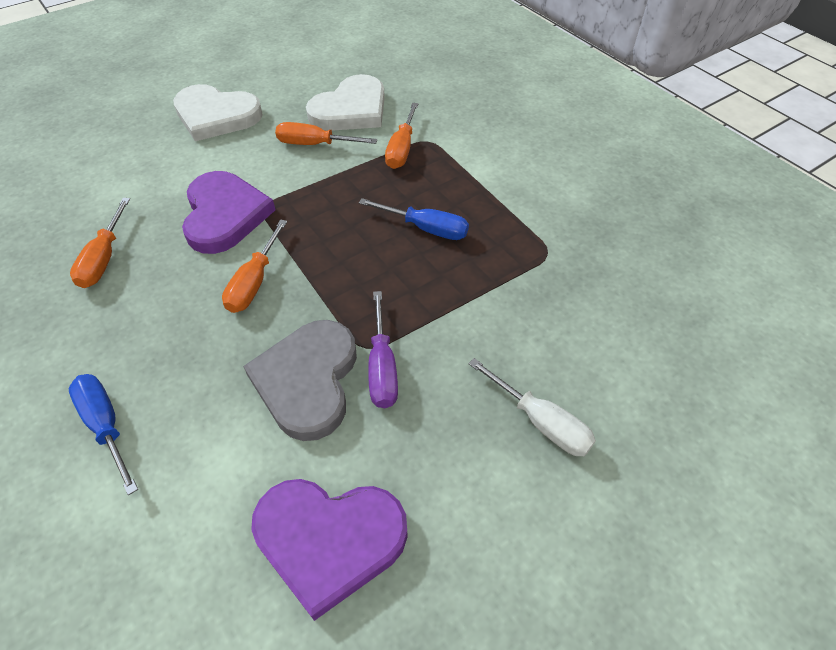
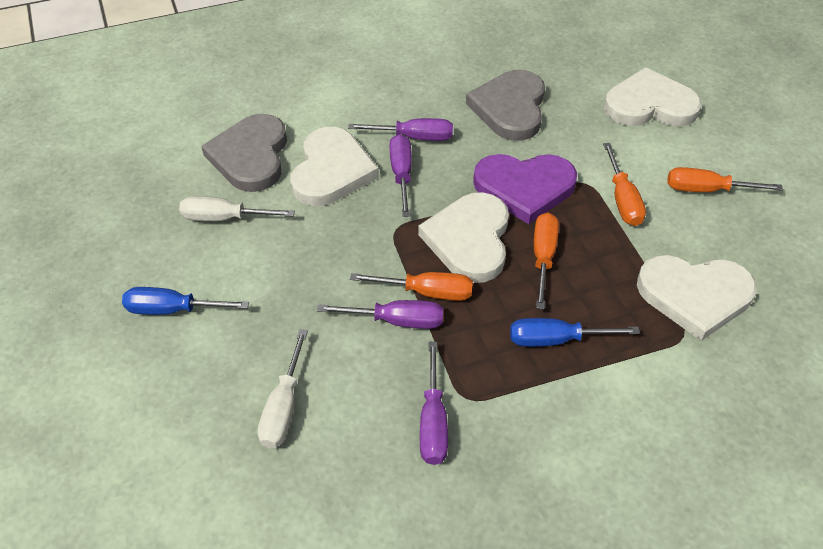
grey heart: [243,320,357,441] = 1 -> [201,114,287,192] [466,70,545,141] = 2
purple heart: [182,171,276,254] [251,479,408,621] = 2 -> [473,154,577,224] = 1
purple screwdriver: [368,291,398,408] = 1 -> [317,300,443,329] [348,118,453,141] [390,134,412,217] [420,342,448,465] = 4
white heart: [173,84,263,141] [306,74,385,131] = 2 -> [290,127,379,206] [418,192,509,283] [604,67,702,127] [637,255,757,341] = 4
white screwdriver: [468,358,596,456] = 1 -> [179,196,295,221] [258,329,308,448] = 2

